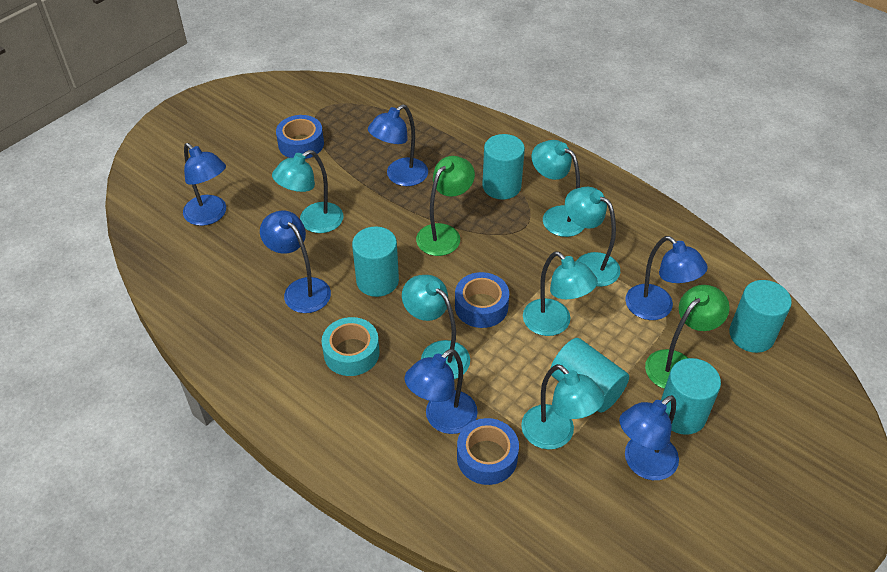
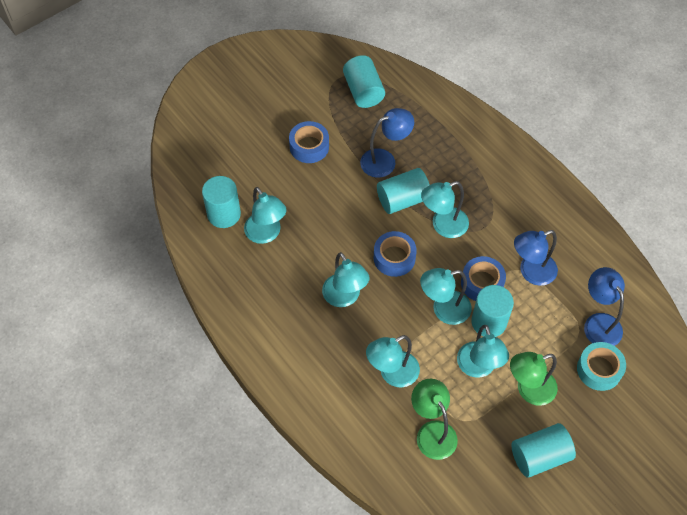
blue lamp: [183,143,226,226] [260,210,331,313] [368,104,428,186] [405,349,478,434] [619,395,679,480] [625,236,708,320] = 6 -> [360,108,414,178] [514,230,558,286] [584,267,625,346] = 3

